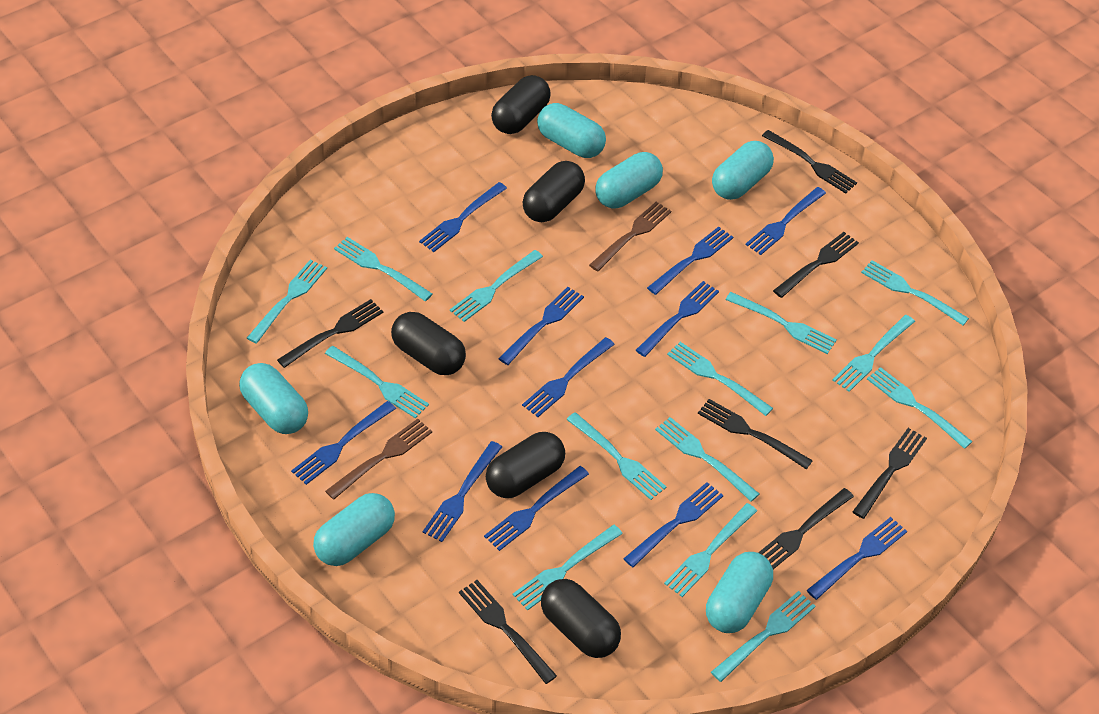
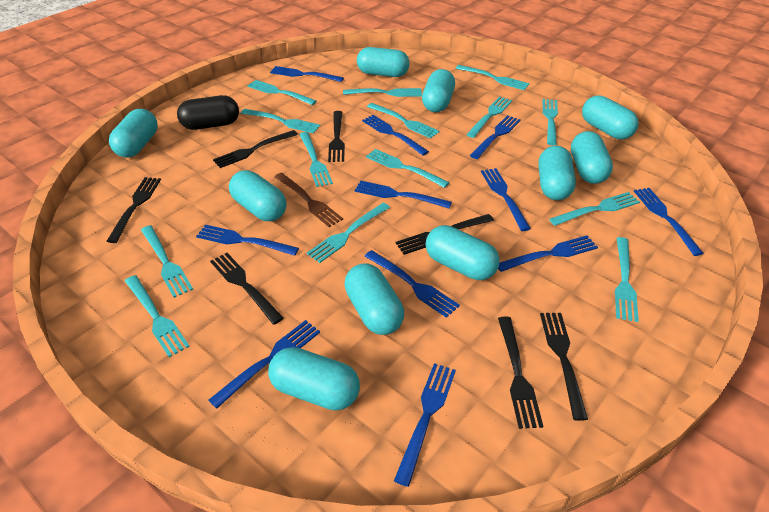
black capsule: [391,312,466,375] [486,432,565,498] [491,75,551,134] [522,161,585,222] [541,579,621,658] = 5 -> [177,95,239,130] = 1
brown fork: [325,419,432,500] [589,202,671,271] = 2 -> [275,173,343,227] = 1
turquoise capsule: [239,363,308,434] [313,493,395,566] [537,103,606,158] [595,152,663,208] [706,552,773,633] [712,141,774,200] = 6 -> [109,109,158,158] [229,170,287,221] [268,347,360,411] [344,263,404,335] [357,47,409,77] [422,69,455,112] [426,225,500,280] [538,146,576,200] [571,131,613,184] [582,95,639,139] = 10

